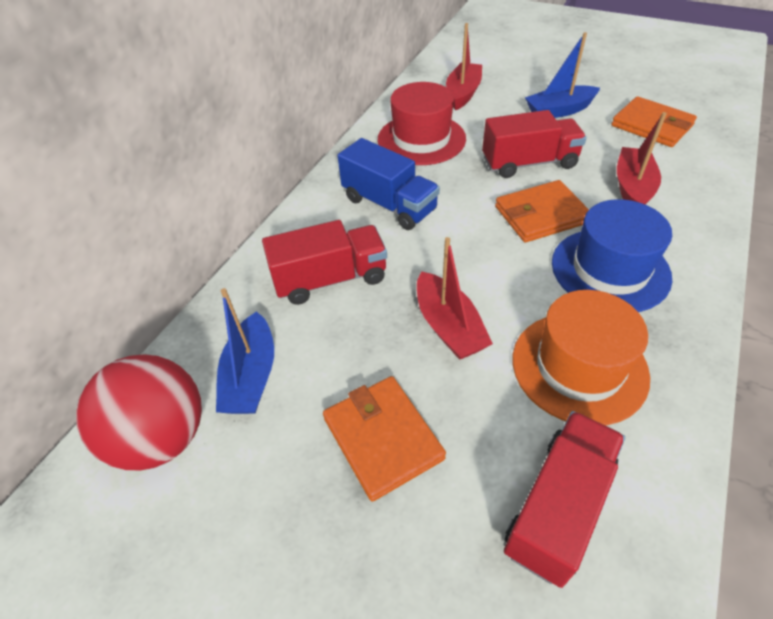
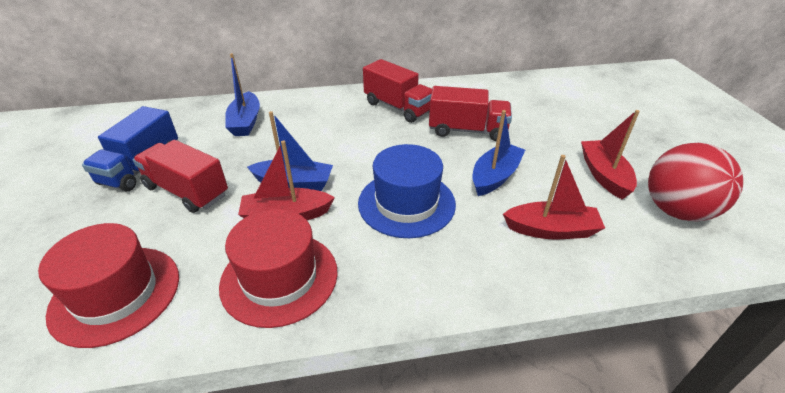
blue boat: [216,288,274,414] [525,32,600,118] = 2 -> [225,53,260,136] [247,111,333,191] [472,110,525,196] = 3
orange hat: [513,290,650,426] = 1 -> none = 0
orange wallet: [323,376,446,502] [495,180,589,242] [611,96,697,147] = 3 -> none = 0
red hat: [377,82,466,165] = 1 -> [38,223,179,348] [219,209,338,328] = 2

